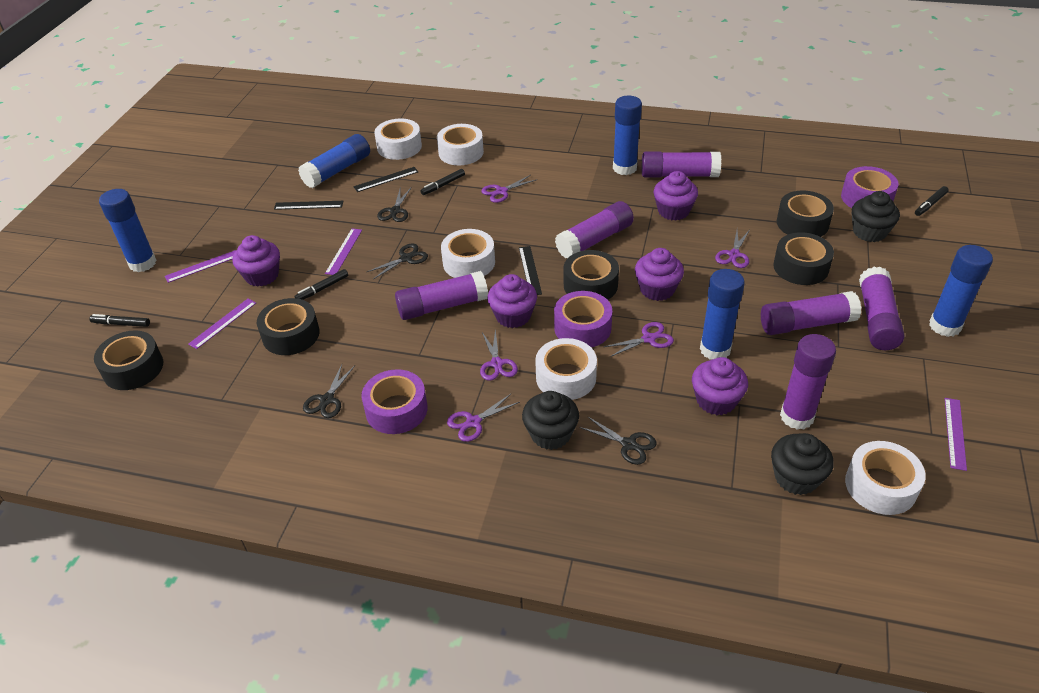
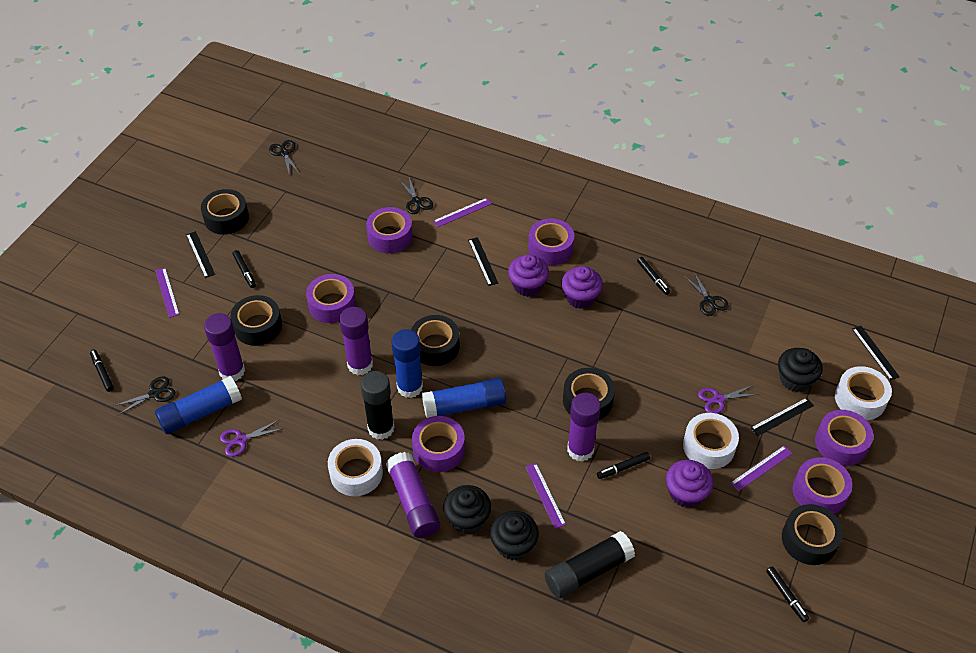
black glue stick: none = 0 -> [360,371,394,440] [545,531,635,598] = 2
black marker: [89,314,150,327] [294,269,348,300] [420,169,465,195] [915,186,949,216] = 4 -> [90,350,114,392] [233,250,256,288] [597,452,650,479] [637,257,670,295] [766,566,809,622] = 5
black ruler: [274,201,343,210] [353,167,418,192] [519,246,542,295] = 3 -> [186,231,215,278] [468,237,498,286] [751,398,814,436] [852,326,900,381] = 4
blue glue stick: [99,189,157,272] [298,134,370,188] [613,96,642,175] [700,269,745,360] [929,245,993,337] = 5 -> [155,376,242,434] [392,329,423,398] [422,378,506,418] = 3
purple cupcake: [232,235,280,287] [487,274,537,328] [635,248,684,301] [654,171,698,221] [692,357,748,415] = 5 -> [508,254,549,297] [561,266,603,309] [666,460,713,508] = 3
purple glue stick: [395,271,488,320] [555,201,634,259] [642,151,721,178] [761,291,861,335] [780,334,836,430] [859,267,904,350] = 6 -> [204,313,245,381] [339,307,373,375] [386,452,440,538] [567,393,601,462] = 4
purple scissors: [447,394,520,442] [480,329,518,381] [481,175,537,203] [604,322,674,357] [715,231,749,268] = 5 -> [220,420,282,457] [698,385,758,414] = 2
purple tape: [361,369,428,434] [554,291,612,347] [841,166,899,208] = 3 -> [306,274,356,323] [366,207,413,253] [412,416,465,472] [528,218,574,265] [793,457,852,514] [815,410,873,466] = 6
white tape: [374,119,422,160] [437,124,484,165] [441,229,495,278] [535,338,597,400] [845,441,926,515] = 5 -> [328,439,383,496] [683,413,739,469] [835,366,892,420] = 3

